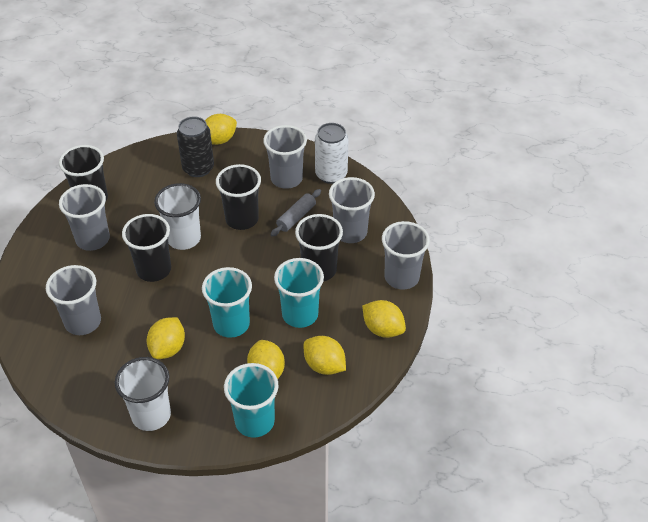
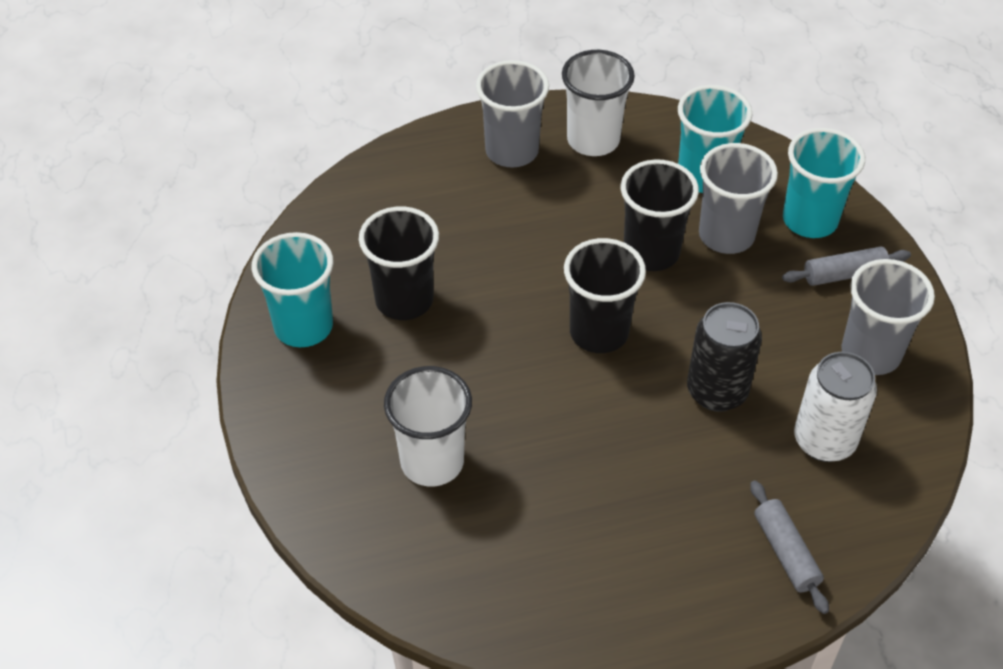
black cup: [59,145,108,201] [122,214,171,282] [216,164,261,230] [295,214,343,281] = 4 -> [359,206,439,320] [564,238,646,353] [621,159,699,271] = 3
grey cup: [46,265,101,335] [59,184,110,251] [263,125,307,189] [329,177,375,243] [382,221,430,290] = 5 -> [476,60,549,167] [699,143,778,254] [841,259,935,375] = 3
grey rolling pin: [271,189,321,237] = 1 -> [750,480,829,614] [782,246,911,286] = 2
yellow lemon: [147,317,185,359] [205,114,237,145] [247,340,285,379] [304,336,346,375] [362,300,406,338] = 5 -> none = 0

